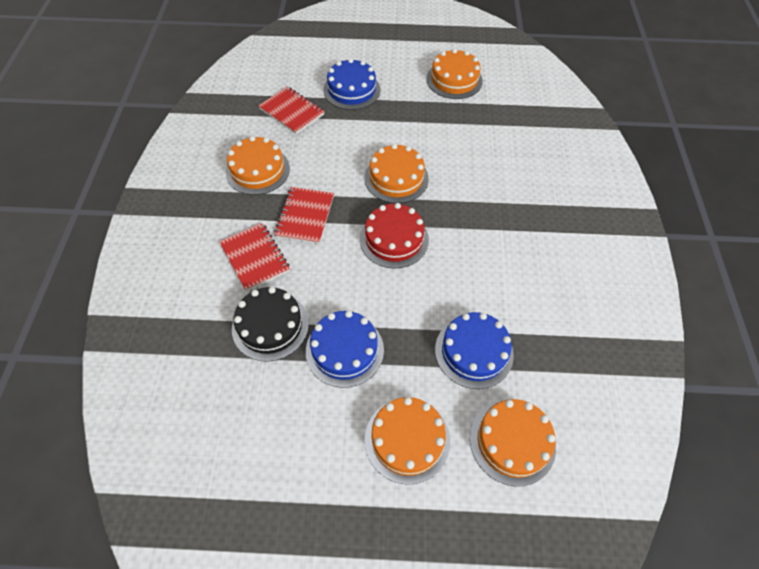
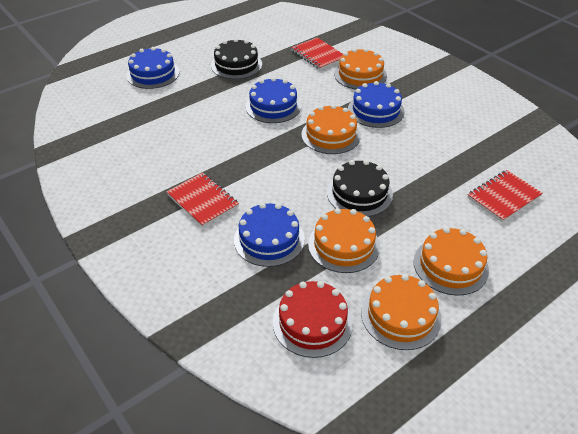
black cake: [232,287,309,362] = 1 -> [211,38,262,79] [327,160,393,217] = 2
blue cake: [306,311,384,388] [323,58,380,110] [435,312,514,389] = 3 -> [126,47,179,89] [234,203,305,267] [245,77,301,123] [348,81,405,128] = 4

